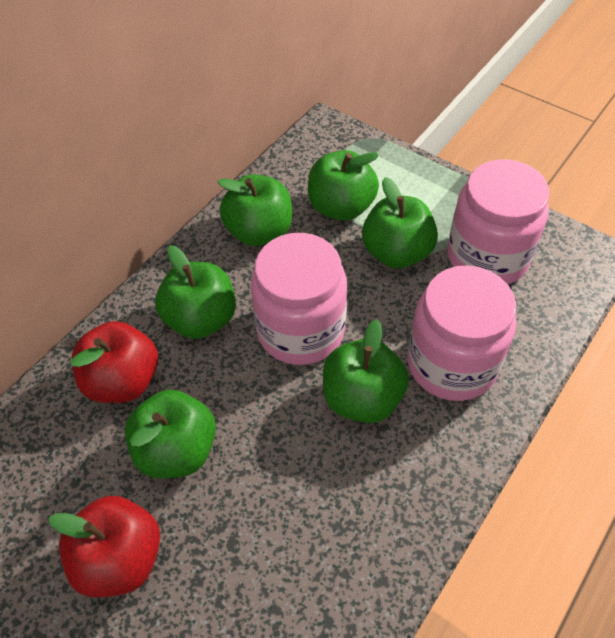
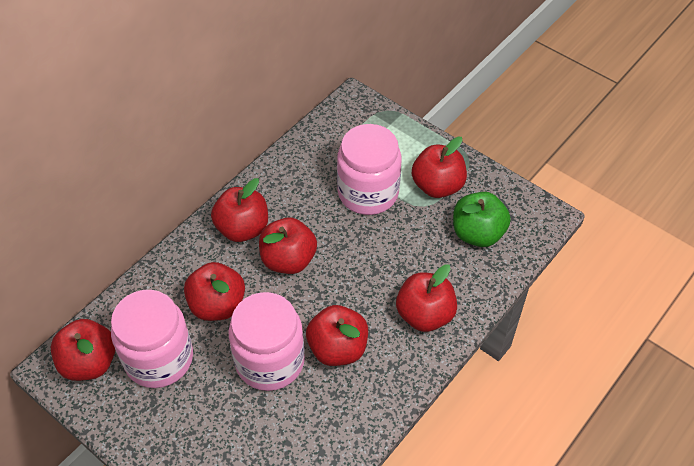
green apple: [124,390,216,478] [155,245,236,339] [218,174,292,246] [308,150,379,221] [323,319,409,423] [362,177,438,269] = 6 -> [453,192,511,247] = 1
red apple: [48,496,160,597] [71,321,158,403] = 2 -> [51,319,115,381] [184,262,245,321] [211,178,268,242] [259,218,317,274] [306,305,368,366] [396,264,457,332] [412,137,467,198] = 7

